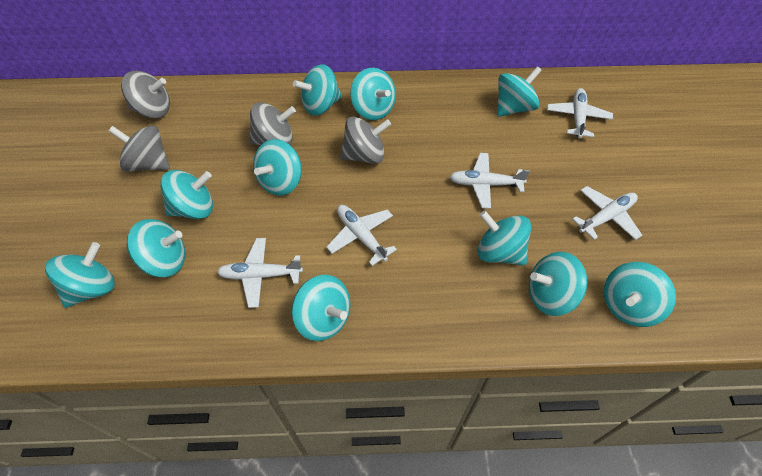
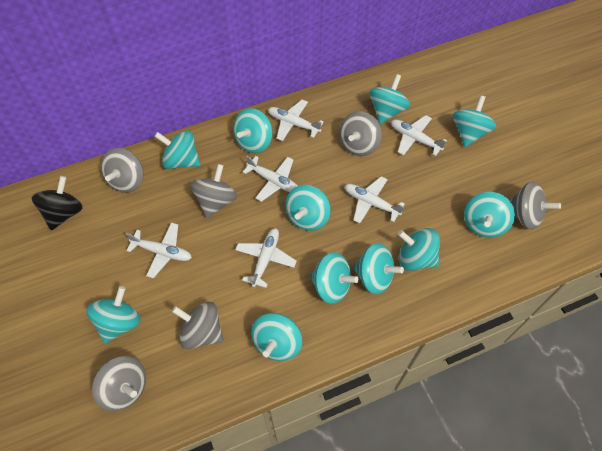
black spinning top: none = 0 -> [32,176,83,230] = 1
grey spinning top: [109,126,170,172] [121,71,170,118] [249,102,296,145] [340,117,391,164] = 4 -> [92,356,146,412] [101,148,144,193] [172,302,224,349] [191,164,237,218] [339,111,382,156] [509,182,561,230] = 6
white plane: [217,238,303,308] [326,205,397,266] [450,153,530,209] [547,88,613,139] [572,186,642,240] = 5 -> [126,222,192,278] [235,228,297,288] [243,155,298,202] [268,100,324,141] [345,176,405,223] [391,115,447,156] = 6

